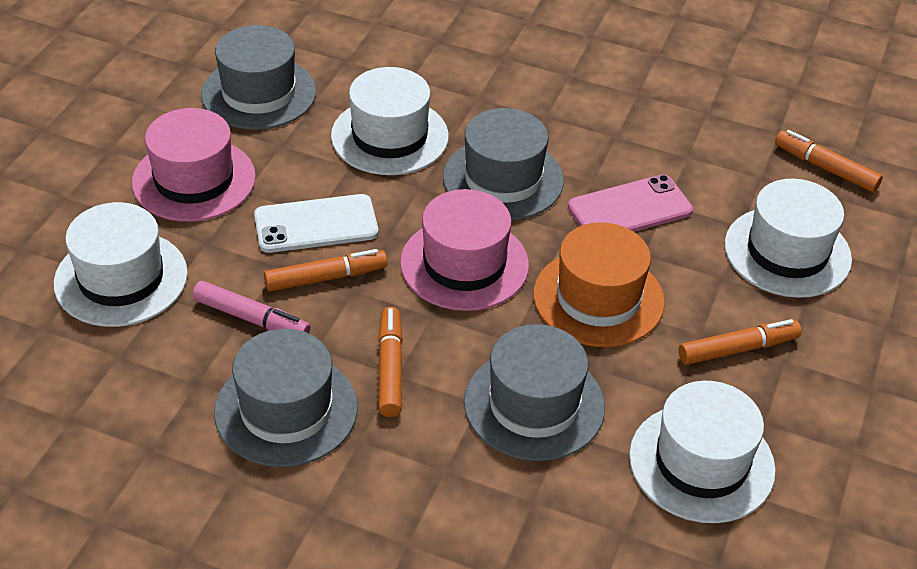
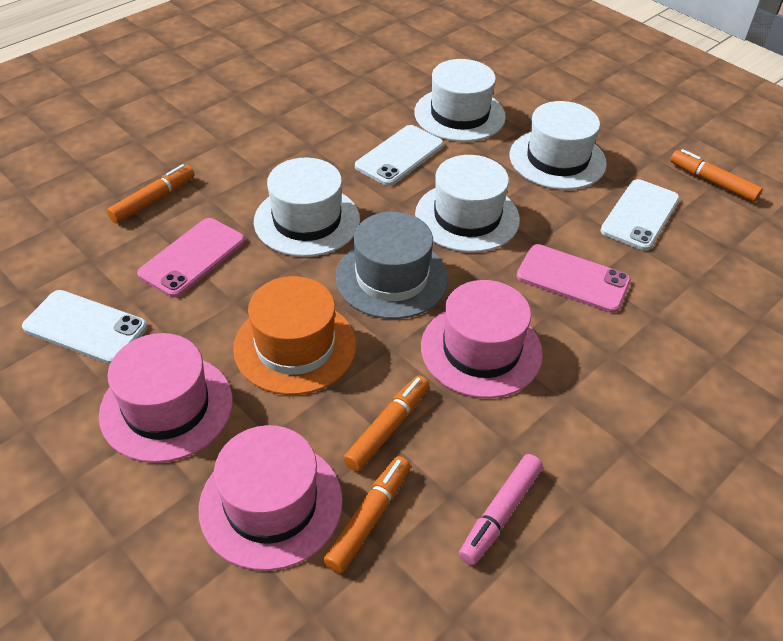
grey hat: [201,25,316,130] [214,329,358,467] [443,108,564,220] [464,324,605,461] = 4 -> [335,212,448,319] = 1
pink hat: [132,108,256,222] [400,189,529,311] = 2 -> [99,333,233,463] [199,425,343,571] [421,280,543,398] = 3
pink phone: [568,174,693,232] = 1 -> [137,218,245,298] [517,244,631,313] = 2
white phone: [254,194,378,253] = 1 -> [22,290,147,364] [355,125,444,186] [600,179,680,251] = 3

